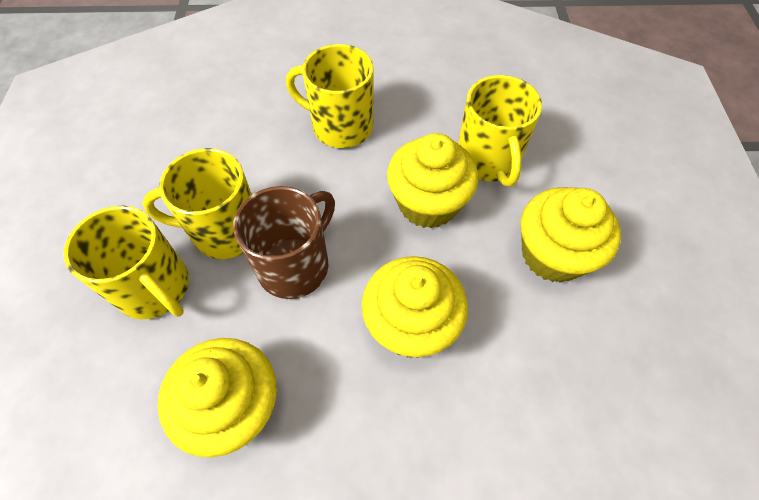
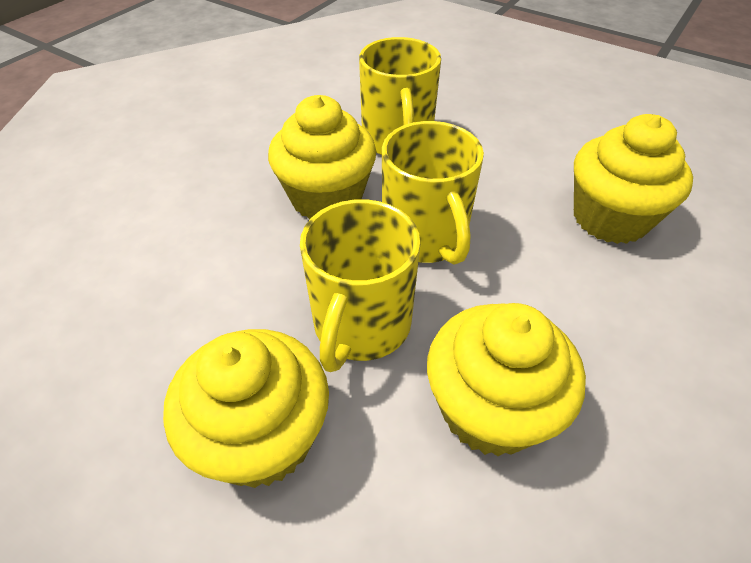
brown mug: [233,186,335,299] = 1 -> none = 0
yellow mug: [64,206,189,319] [142,148,252,259] [286,44,374,148] [458,75,542,187] = 4 -> [300,199,420,372] [359,37,441,155] [382,121,484,265] = 3

